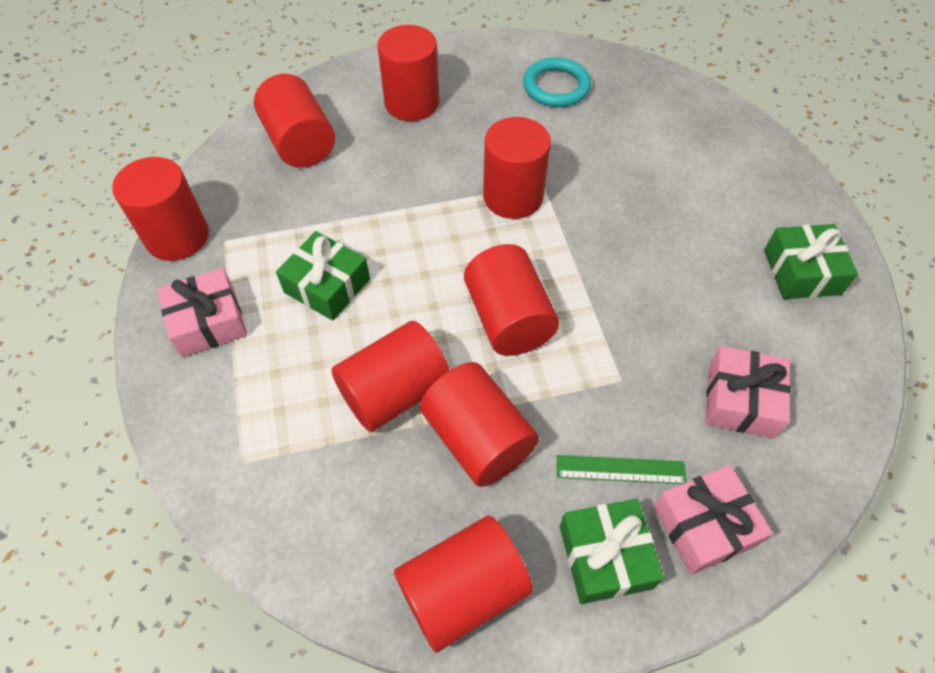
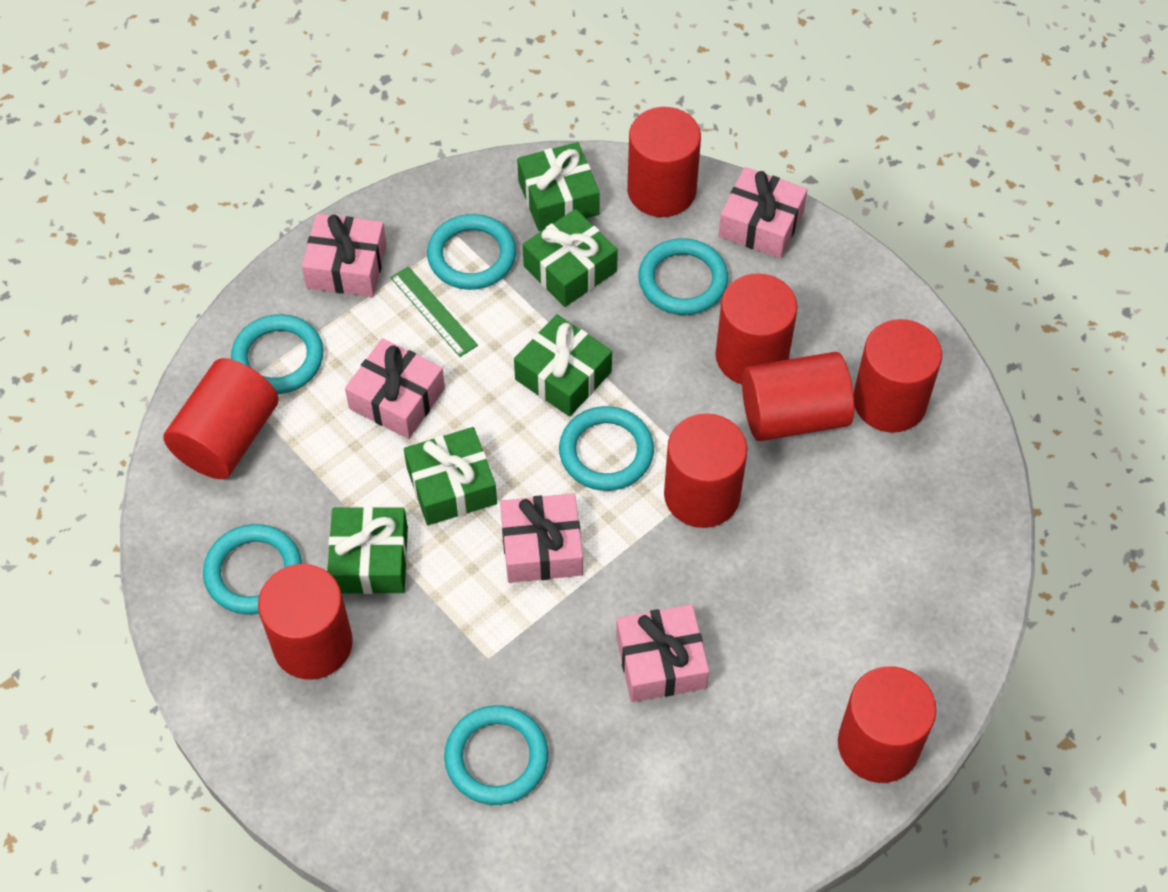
green gift: [276,231,370,321] [560,499,664,604] [764,224,858,299] = 3 -> [327,506,408,594] [404,427,497,525] [514,314,612,417] [517,142,600,231] [523,209,618,307] = 5
pink gift: [157,268,247,357] [653,465,773,575] [705,346,791,439] = 3 -> [302,214,387,297] [345,338,445,439] [500,493,583,583] [616,604,709,702] [718,167,808,258] = 5
turquoise ring: [523,57,591,107] = 1 -> [203,524,302,614] [231,314,324,394] [427,214,516,290] [444,705,549,805] [559,406,654,491] [638,238,728,315] = 6

